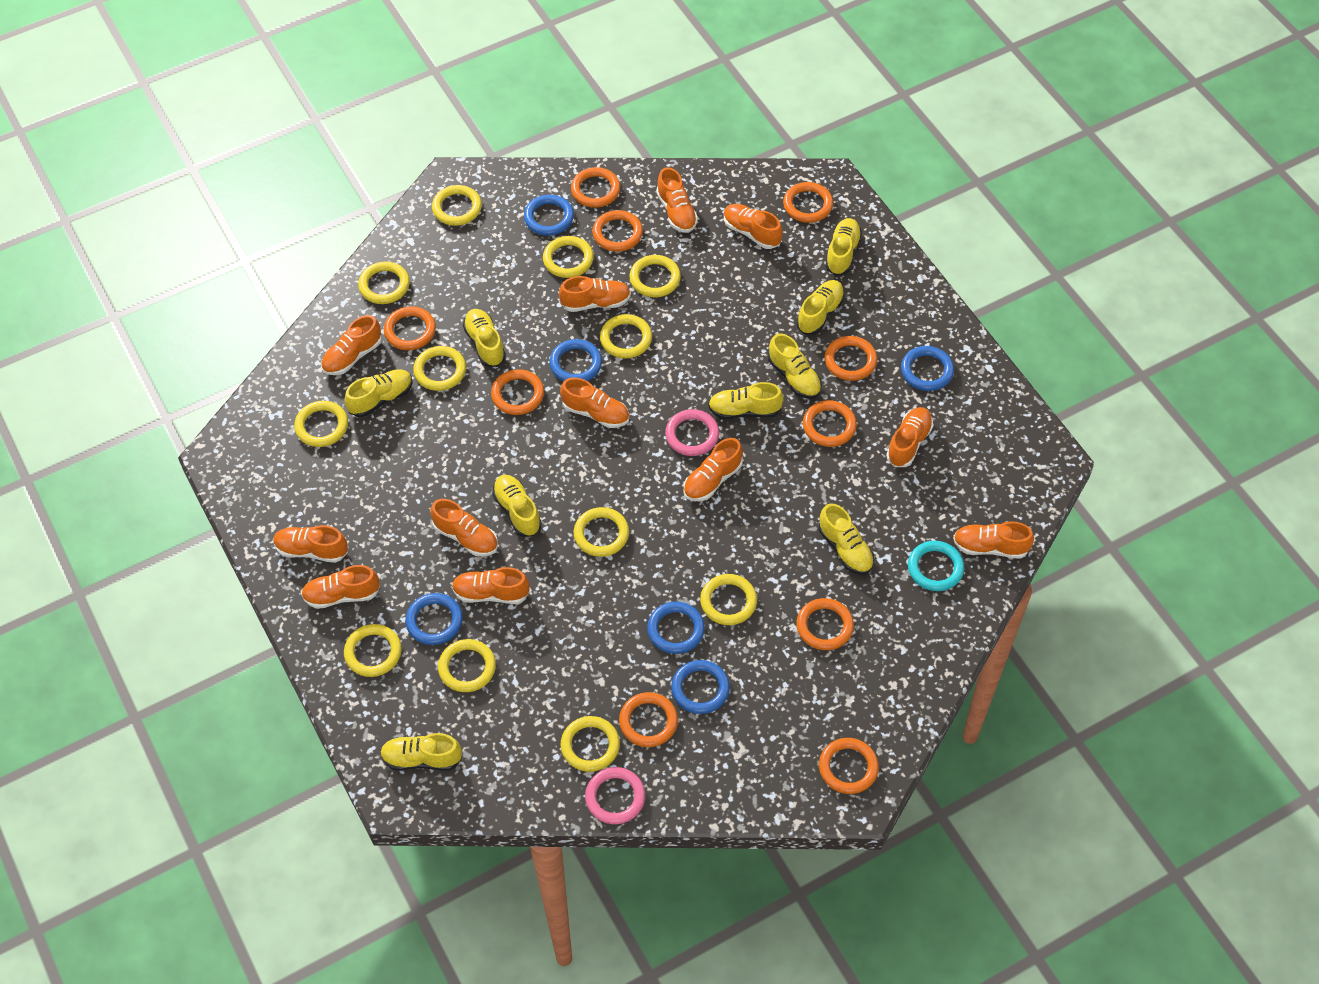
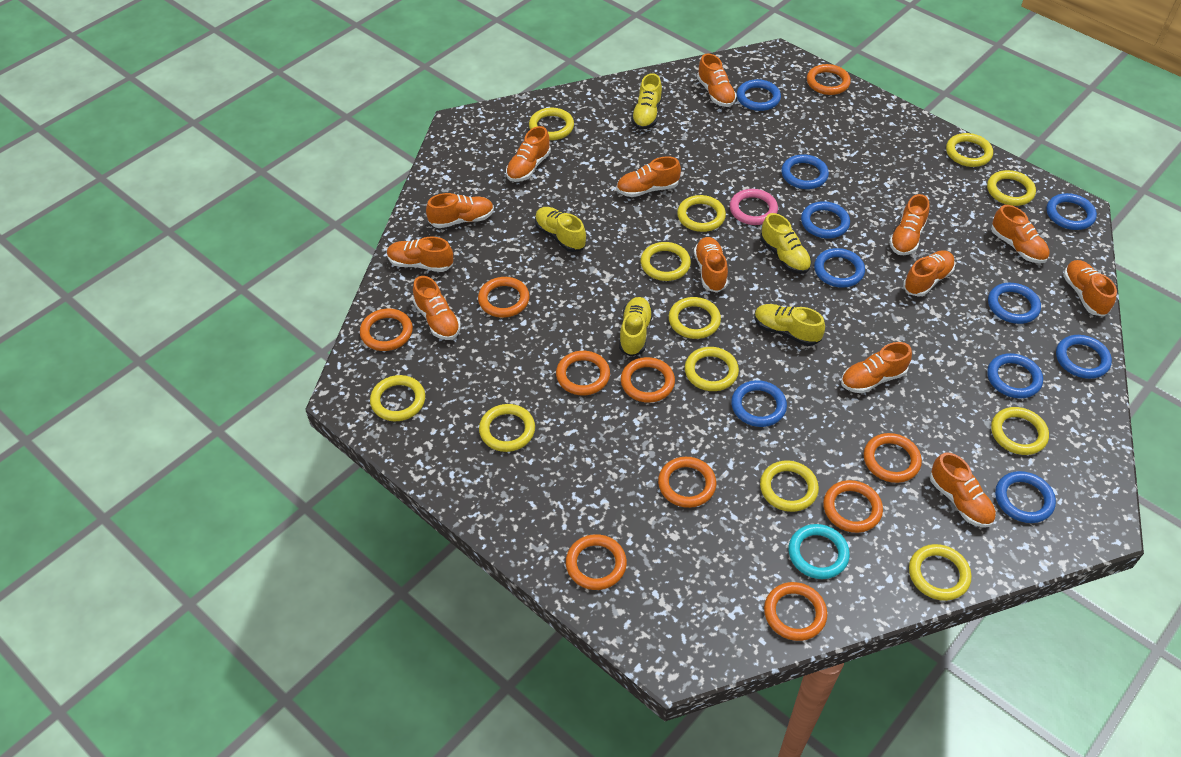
blue ring: [405,593,463,645] [524,195,574,236] [549,339,602,382] [647,602,705,654] [671,660,730,714] [901,346,954,391] = 6 -> [731,380,787,427] [737,79,781,111] [781,154,829,189] [801,201,850,238] [814,248,865,288] [987,353,1043,398] [988,283,1041,324] [995,471,1056,523] [1046,193,1097,230] [1056,335,1112,379] = 10
orange shoe: [273,525,348,563] [301,565,380,609] [321,315,382,375] [430,499,498,557] [452,567,529,604] [559,276,631,312] [560,378,629,428] [656,167,698,233] [684,438,743,501] [724,204,782,249] [886,407,933,467] [953,522,1034,559] = 12 -> [387,236,453,272] [413,276,461,340] [426,193,494,228] [506,126,551,182] [616,156,681,197] [694,237,728,293] [697,53,737,107] [841,342,912,393] [889,194,929,255] [903,250,955,297] [930,452,996,528] [991,205,1049,264] [1063,260,1117,317] = 13
pink ring: [585,767,645,824] [665,409,719,456] = 2 -> [730,189,778,225] = 1
yellow shoe: [345,369,413,417] [380,733,462,771] [463,309,506,367] [492,475,542,537] [708,382,783,419] [768,333,822,399] [797,280,845,335] [818,504,874,575] [825,218,862,276] = 9 -> [535,207,586,252] [619,297,653,357] [631,73,662,130] [754,304,825,346] [760,213,812,274] = 5

